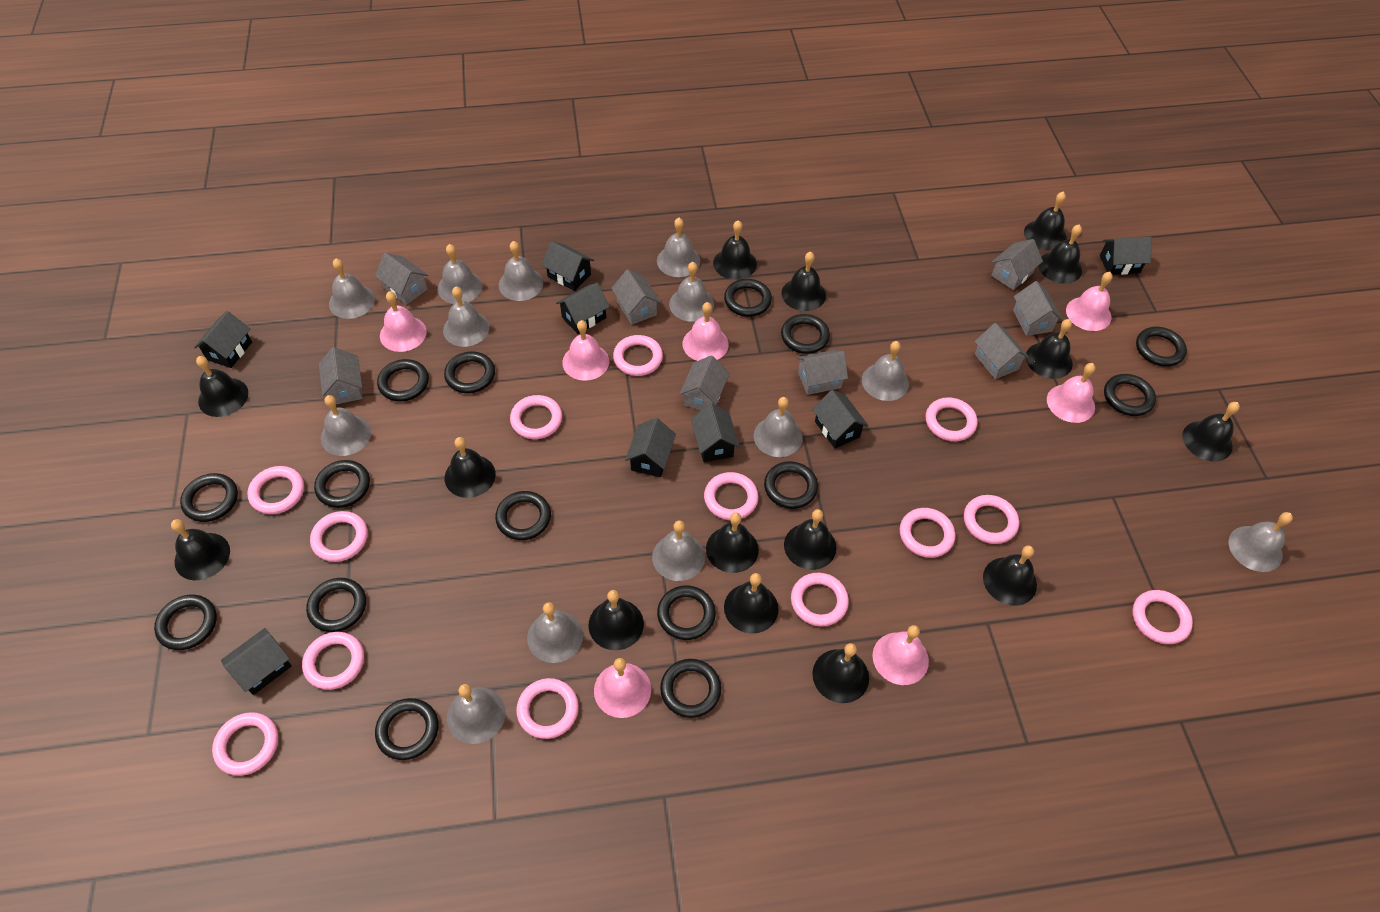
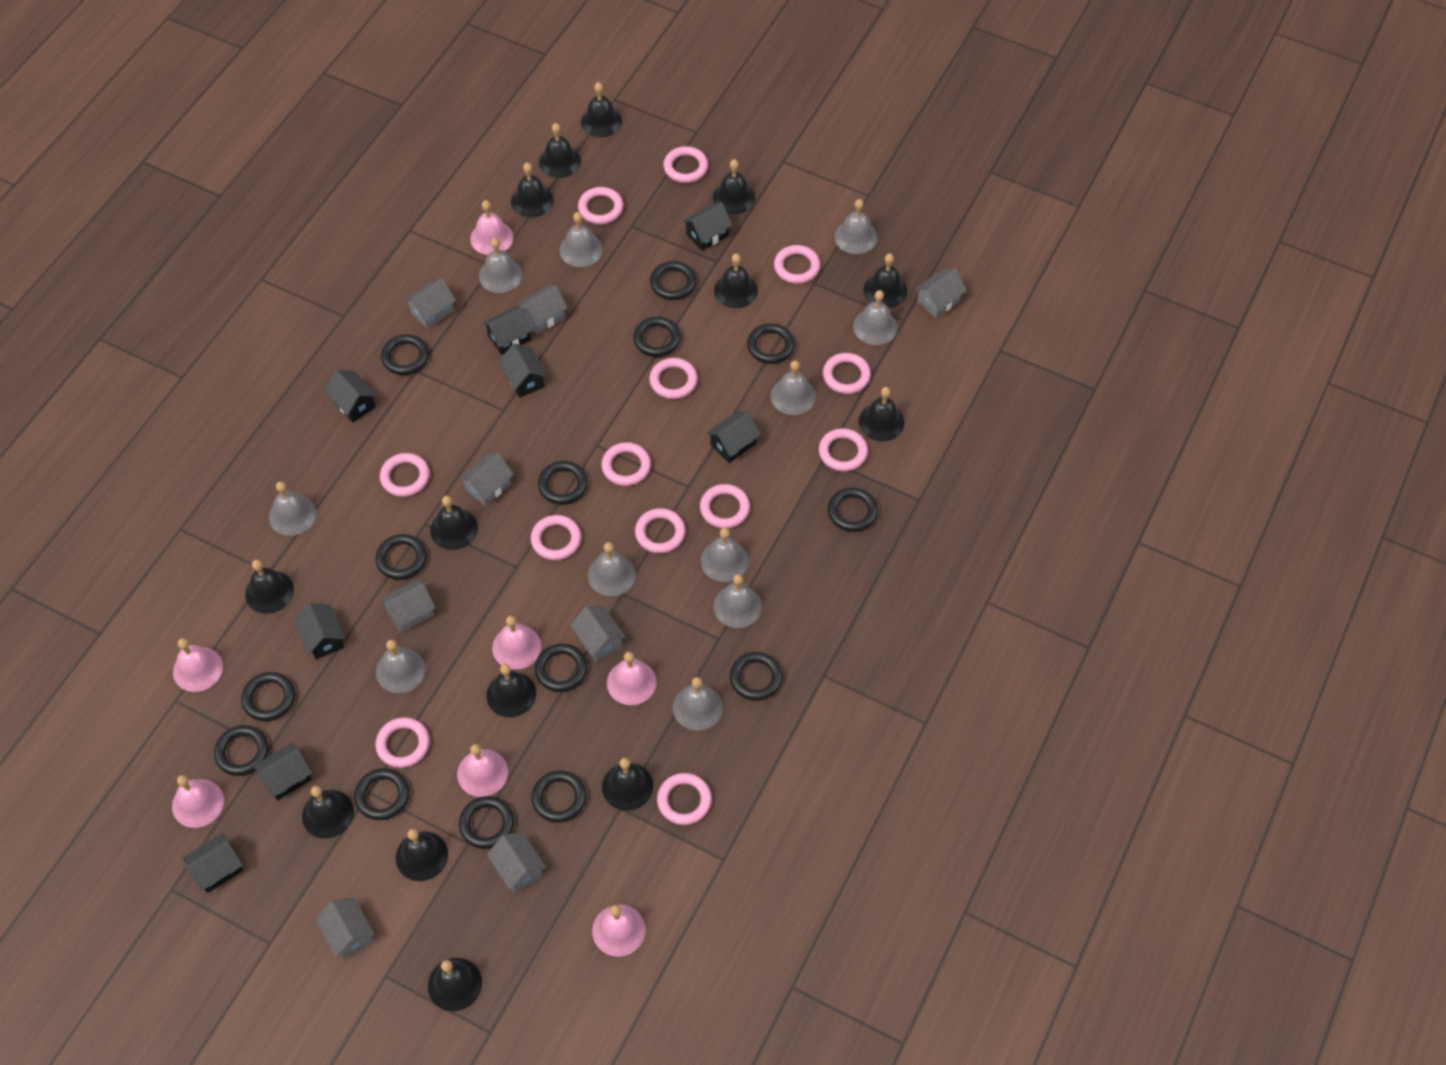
black bell: [171,519,230,580] [196,356,248,417] [445,437,496,498] [588,590,644,650] [706,512,759,573] [713,220,757,280] [724,573,779,634] [782,252,826,311] [784,509,837,570] [812,643,869,703] [983,545,1037,606] [1024,191,1067,250] [1026,319,1073,379] [1038,224,1082,284] [1182,402,1240,461] = 15 -> [245,560,294,614] [302,786,354,839] [396,829,448,881] [428,958,482,1011] [430,496,478,550] [486,664,536,717] [511,163,554,218] [539,123,581,178] [581,82,622,137] [602,758,653,811] [713,159,755,214] [714,253,758,308] [859,387,905,441] [863,253,907,308] = 14
black ring: [154,595,217,650] [180,473,238,522] [306,578,366,632] [314,460,370,508] [375,698,439,760] [377,359,429,402] [444,351,495,393] [495,491,551,540] [657,585,716,640] [660,659,721,718] [724,279,772,317] [764,461,818,509] [781,314,830,354] [1104,374,1156,416] [1136,327,1187,367] = 15 -> [214,725,268,776] [241,672,295,721] [354,768,409,820] [375,534,427,580] [381,334,429,375] [459,796,514,849] [532,771,586,823] [535,643,587,692] [538,461,588,505] [633,316,681,357] [650,261,697,300] [730,652,783,701] [747,323,795,364] [828,487,878,532] = 14
grey bell: [321,395,371,456] [329,258,375,319] [437,244,483,304] [443,287,489,347] [447,684,505,744] [499,241,543,301] [527,602,583,663] [652,520,705,581] [657,218,700,277] [669,262,714,322] [753,397,803,457] [862,341,909,401] [1229,512,1293,572] = 13 -> [269,481,316,536] [376,640,425,693] [479,238,523,293] [559,212,603,267] [588,542,636,596] [673,677,723,731] [701,528,749,582] [713,574,762,628] [770,360,816,415] [834,199,878,254] [853,290,898,345] = 11

